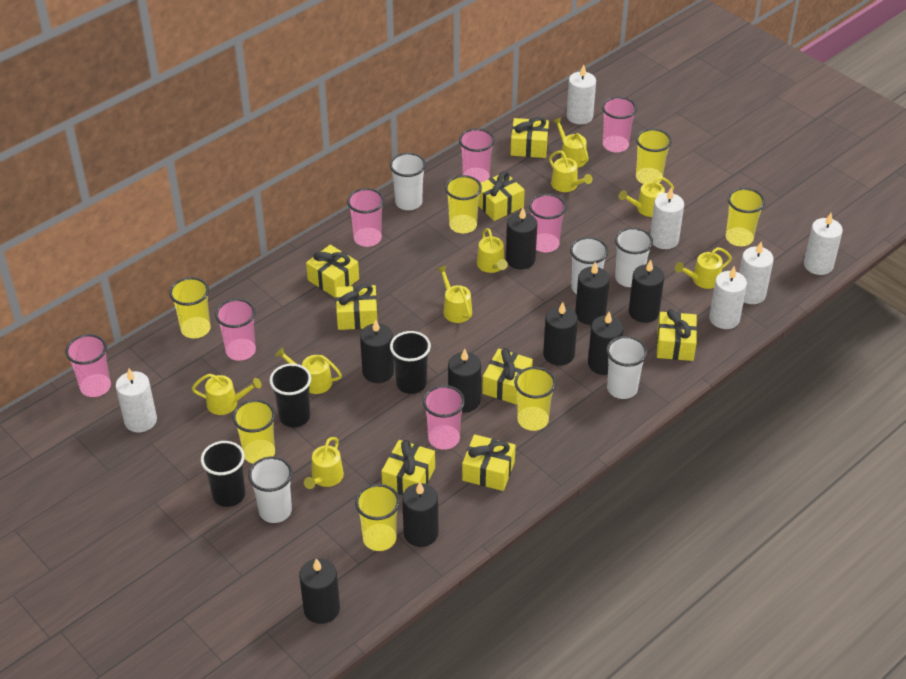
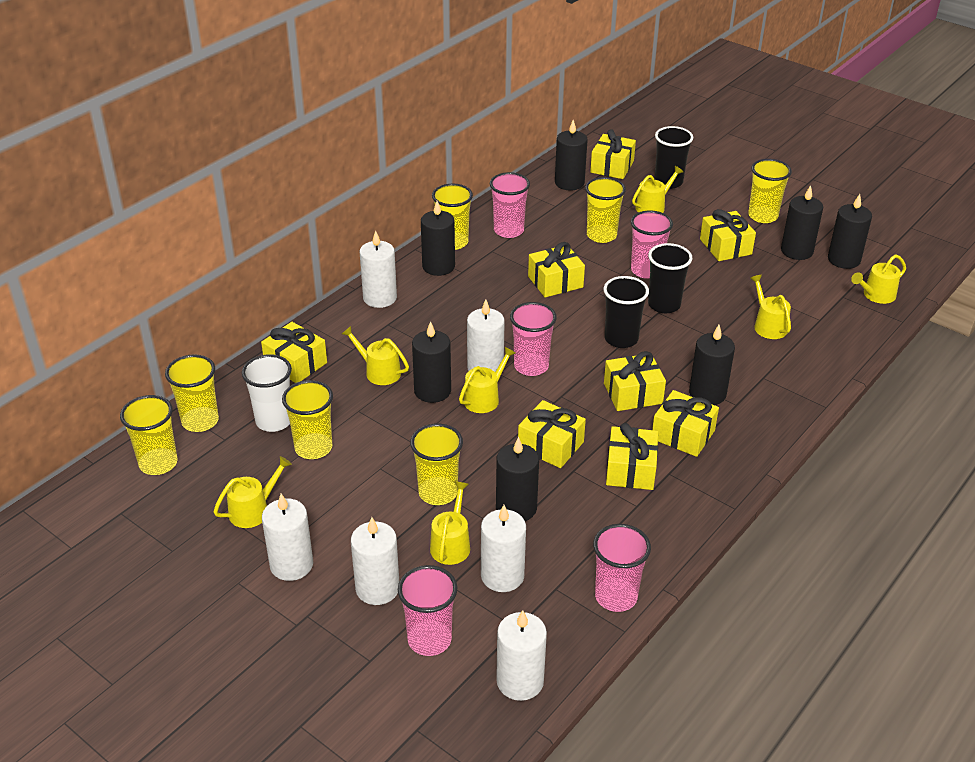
black candle: [299,558,340,624] [360,319,394,383] [402,482,438,547] [448,349,481,413] [506,208,537,270] [543,302,578,366] [575,262,610,325] [588,312,624,375] [629,260,664,323] = 9 -> [412,321,451,403] [421,201,455,276] [496,437,539,521] [555,120,588,190] [689,325,735,405] [781,185,823,260] [828,194,872,269] = 7
pink cup: [65,334,111,397] [215,299,256,361] [347,188,384,247] [423,385,465,450] [459,128,495,183] [529,194,566,252] [602,97,637,153] = 7 -> [398,565,457,656] [490,172,530,238] [510,302,557,376] [593,524,651,612] [631,211,673,279] = 5
white cup: [248,456,293,523] [390,153,426,210] [570,237,608,294] [606,336,647,399] [615,227,653,287] = 5 -> [242,354,292,432] = 1
yellow watering can: [192,374,262,415] [275,347,342,394] [304,437,344,489] [437,265,472,323] [477,228,508,273] [549,151,593,192] [553,118,589,168] [619,177,674,217] [675,247,732,289] = 9 -> [214,456,292,528] [342,326,409,385] [430,481,470,565] [459,347,516,413] [632,166,683,213] [750,275,791,339] [851,254,906,304] = 7

